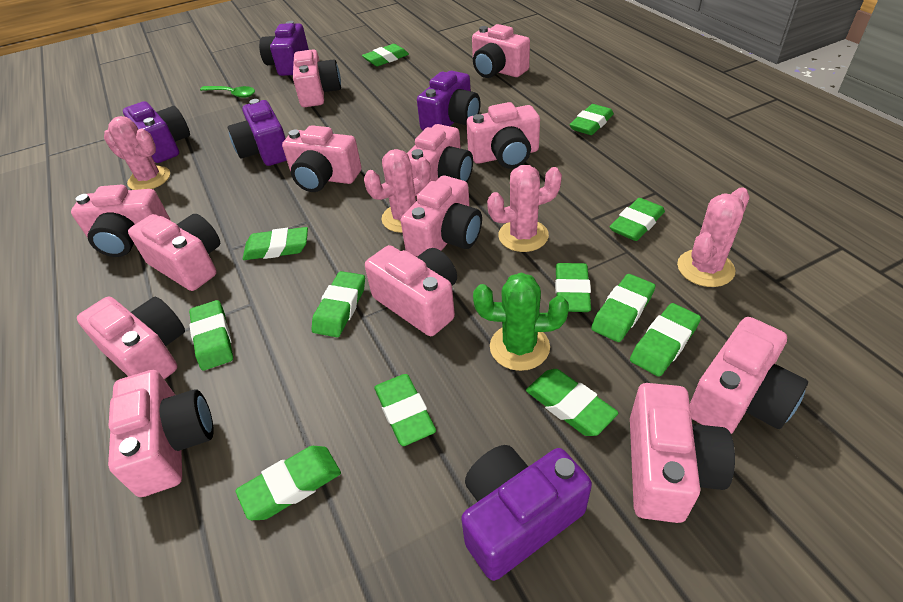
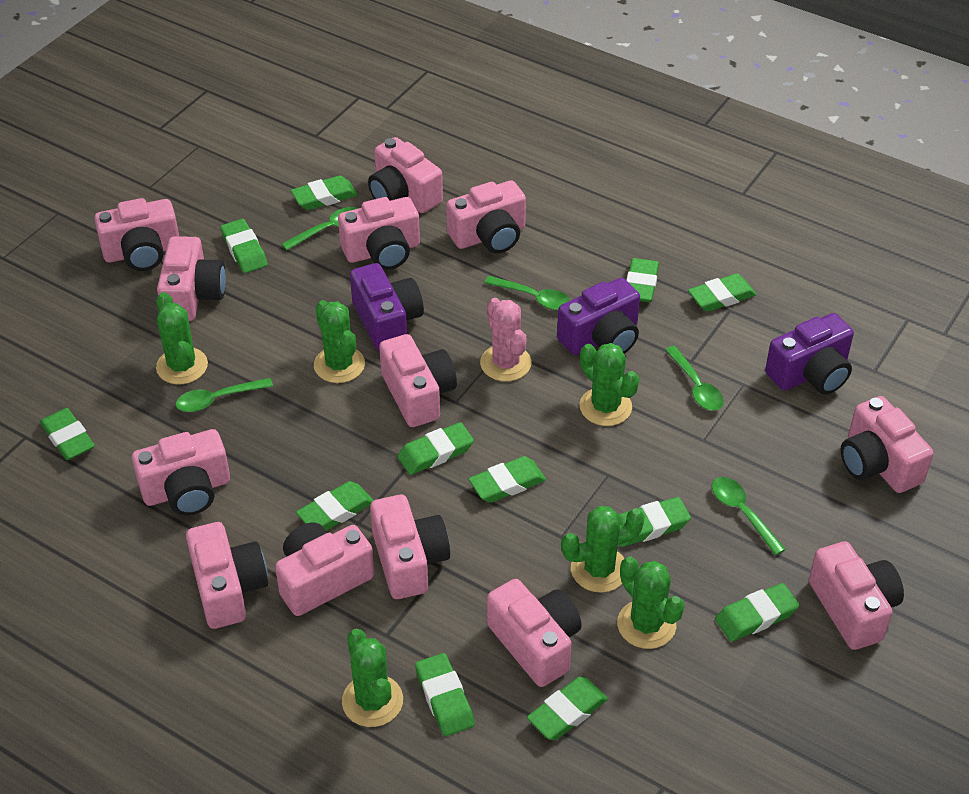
green cactus: [473,273,569,371] = 1 -> [156,292,208,384] [314,300,365,383] [342,629,403,727] [561,506,645,593] [580,343,639,426] [617,557,685,649] = 6
green spoon: [200,86,255,98] = 1 -> [176,378,273,412] [282,207,359,250] [484,276,571,310] [665,346,724,411] [712,477,786,555] = 5
pink cactus: [104,116,170,190] [364,149,431,233] [487,165,562,252] [677,188,750,287] = 4 -> [480,298,531,381] = 1
purple camera: [123,101,190,163] [228,99,287,166] [259,21,309,76] [417,71,481,130] [461,445,592,581] = 5 -> [350,263,424,351] [557,278,640,355] [765,313,854,395] = 3

